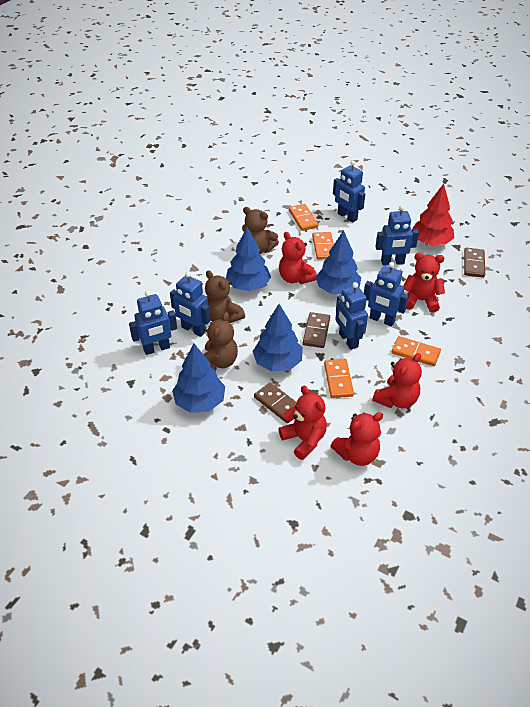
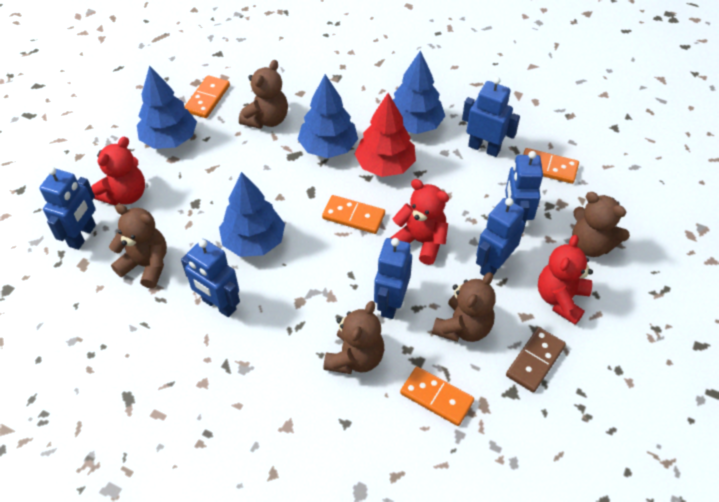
brown domino: [254,382,297,423] [303,312,330,348] [464,248,485,278] = 3 -> [506,327,566,393] = 1
brown teddy bear: [203,312,238,371] [205,270,245,323] [242,207,279,254] = 3 -> [109,204,167,288] [239,60,288,129] [324,301,384,374] [432,272,496,342] [572,192,630,257] = 5
red teddy bear: [279,232,317,284] [279,386,327,460] [331,412,383,466] [372,353,422,408] [404,253,445,312] = 5 -> [91,137,145,205] [391,179,449,265] [538,235,593,325] = 3

